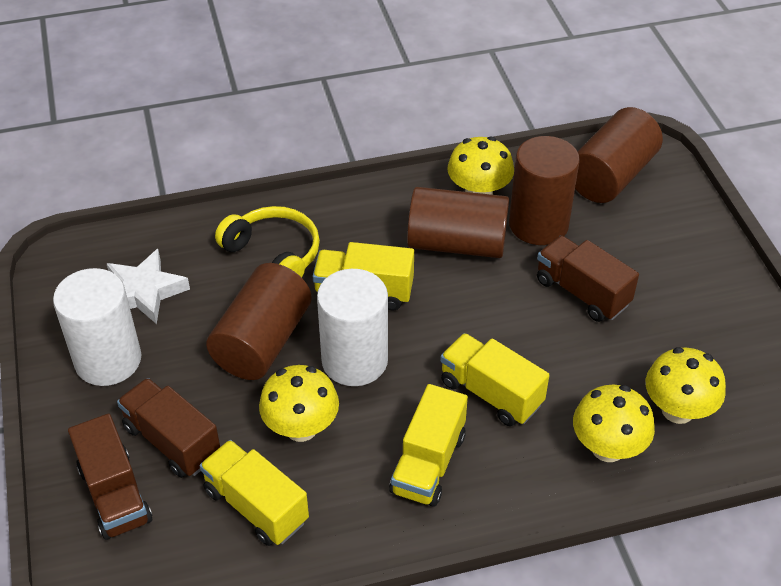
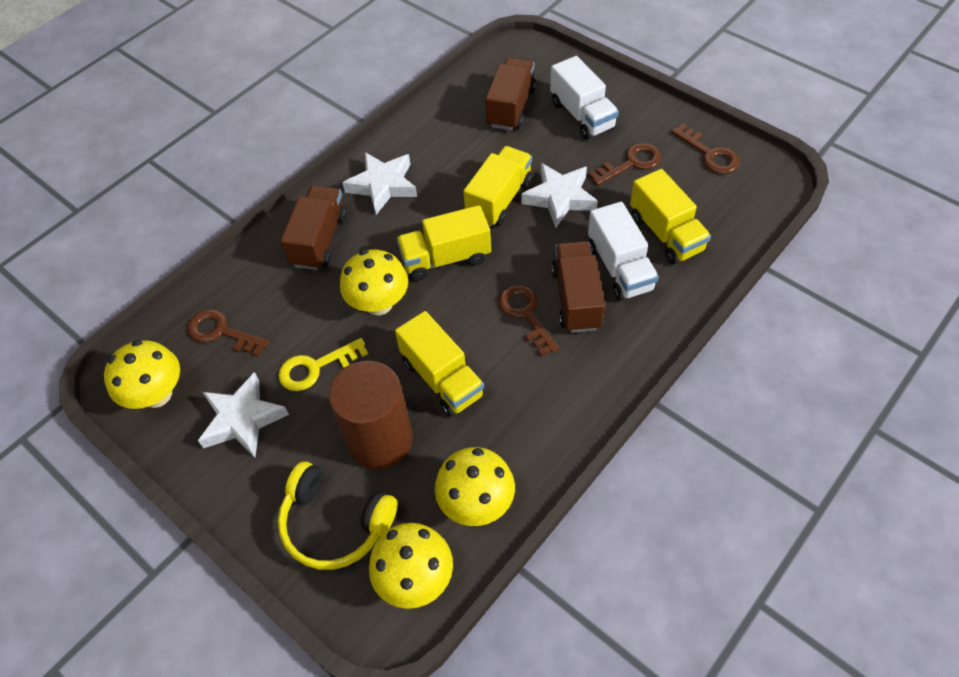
brown cylinder: [206,263,312,380] [407,187,509,258] [509,136,580,245] [575,107,663,203] = 4 -> [329,361,413,469] = 1
brown key: none = 0 -> [187,309,269,357] [498,285,559,356] [588,143,661,186] [671,123,740,174] = 4
white cylinder: [53,268,141,386] [317,269,388,386] = 2 -> none = 0
white star: [106,249,190,324] = 1 -> [198,372,289,457] [342,152,417,215] [521,163,598,228] = 3
white truck: none = 0 -> [550,56,619,140] [588,202,659,301] = 2
yellow key: none = 0 -> [278,338,368,391] = 1

